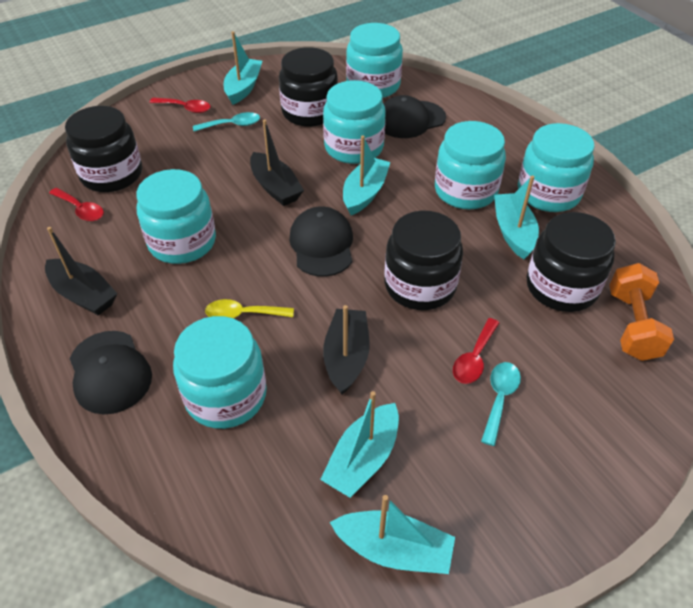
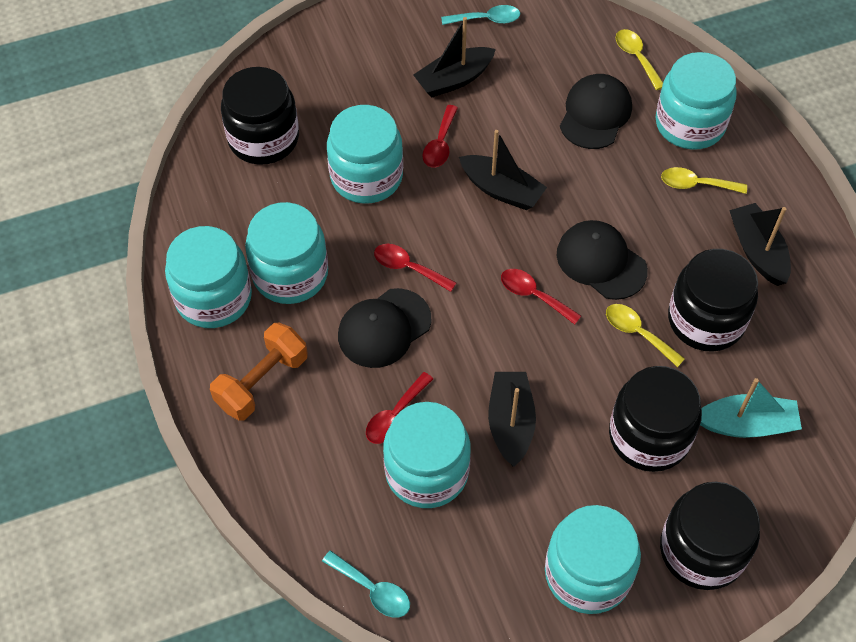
black boat: [45,227,117,316] [250,119,304,206] [323,305,370,395] = 3 -> [413,17,496,98] [459,130,547,210] [488,372,536,467] [729,203,791,286] = 4
red spoon: [49,188,104,221] [150,98,211,113] [453,318,499,384] = 3 -> [366,372,433,444] [374,244,457,292] [422,105,458,168] [501,269,581,325] = 4
turquoise boat: [224,31,262,105] [320,391,399,498] [330,495,455,574] [343,135,390,215] [494,176,539,259] = 5 -> [700,378,802,438] = 1
yellow spoon: [205,299,294,319] = 1 -> [606,304,685,367] [616,29,663,90] [661,167,747,194] = 3

